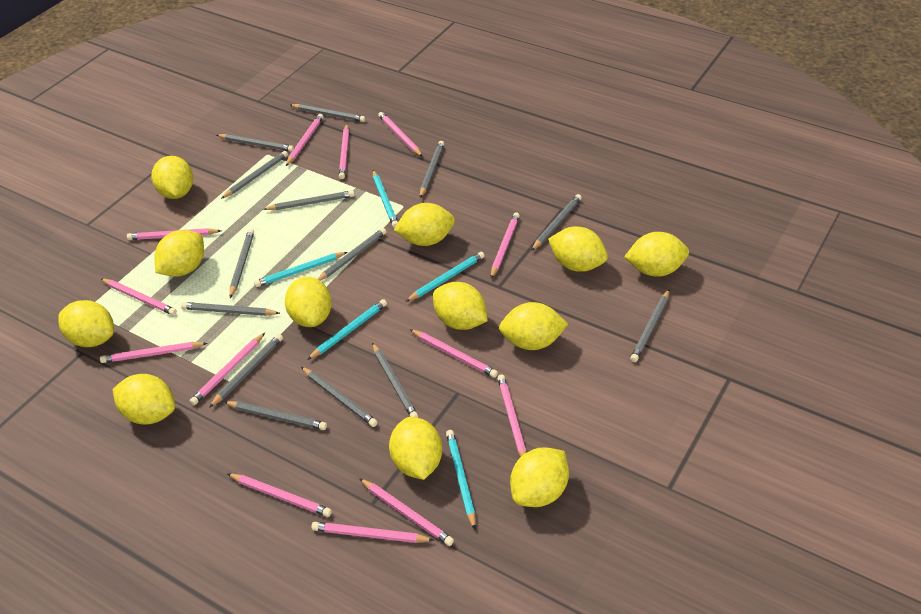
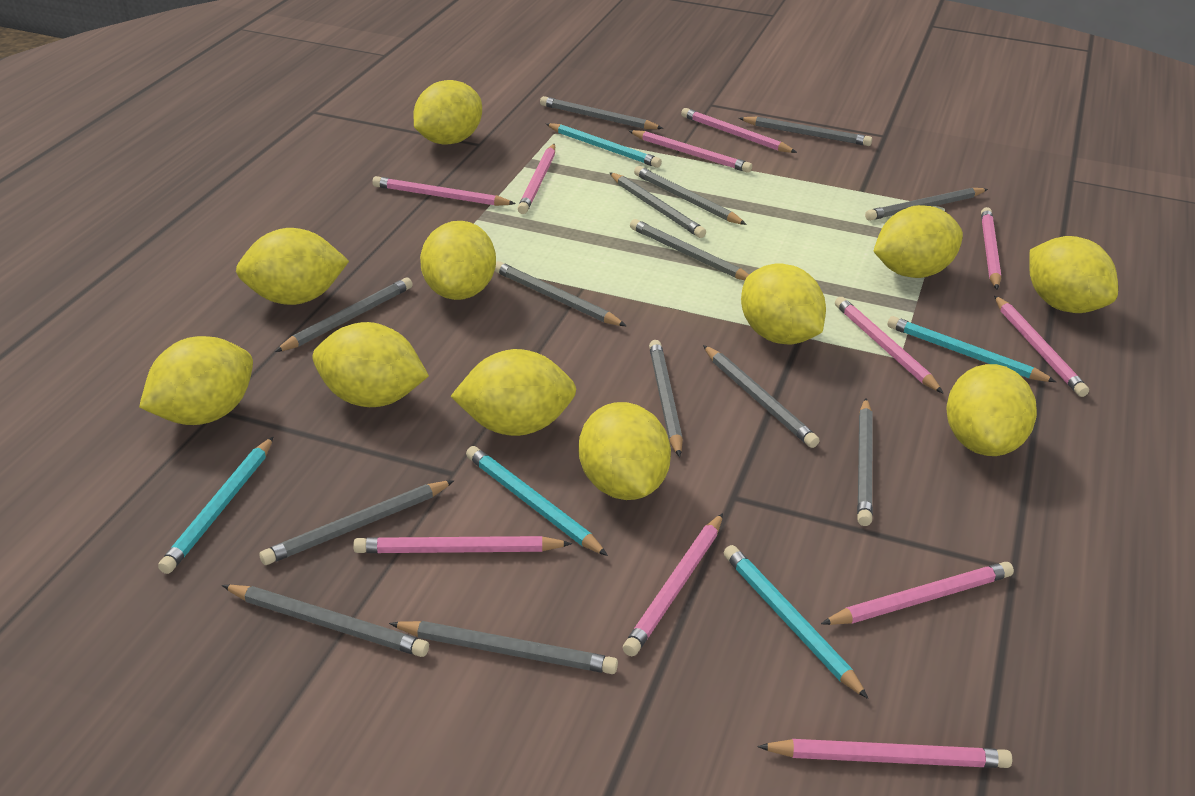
pink pencil: [100,342,208,363] [101,278,177,315] [127,228,221,240] [190,333,265,405] [227,473,332,517] [286,114,324,166] [311,522,434,543] [339,124,349,179] [359,478,454,546] [378,112,423,157] [410,329,498,378] [491,212,520,278] [497,374,527,457] = 13 -> [353,536,572,553] [372,176,516,206] [517,144,555,214] [623,513,723,656] [629,130,752,173] [681,108,797,153] [757,739,1012,768] [821,562,1014,625] [835,297,943,393] [981,207,1001,289] [994,295,1089,397] = 11
yellow lemon: [58,300,114,347] [113,374,175,425] [151,156,193,199] [154,230,204,277] [285,277,332,327] [389,417,442,480] [394,203,455,246] [433,282,488,330] [499,302,568,350] [510,448,569,507] [548,226,608,272] [624,232,689,277] = 12 -> [139,336,253,425] [236,228,349,305] [313,322,429,407] [413,80,482,145] [420,221,496,300] [451,349,576,436] [579,402,671,500] [741,263,826,345] [873,205,963,278] [946,364,1037,456] [1029,236,1118,313] = 11

